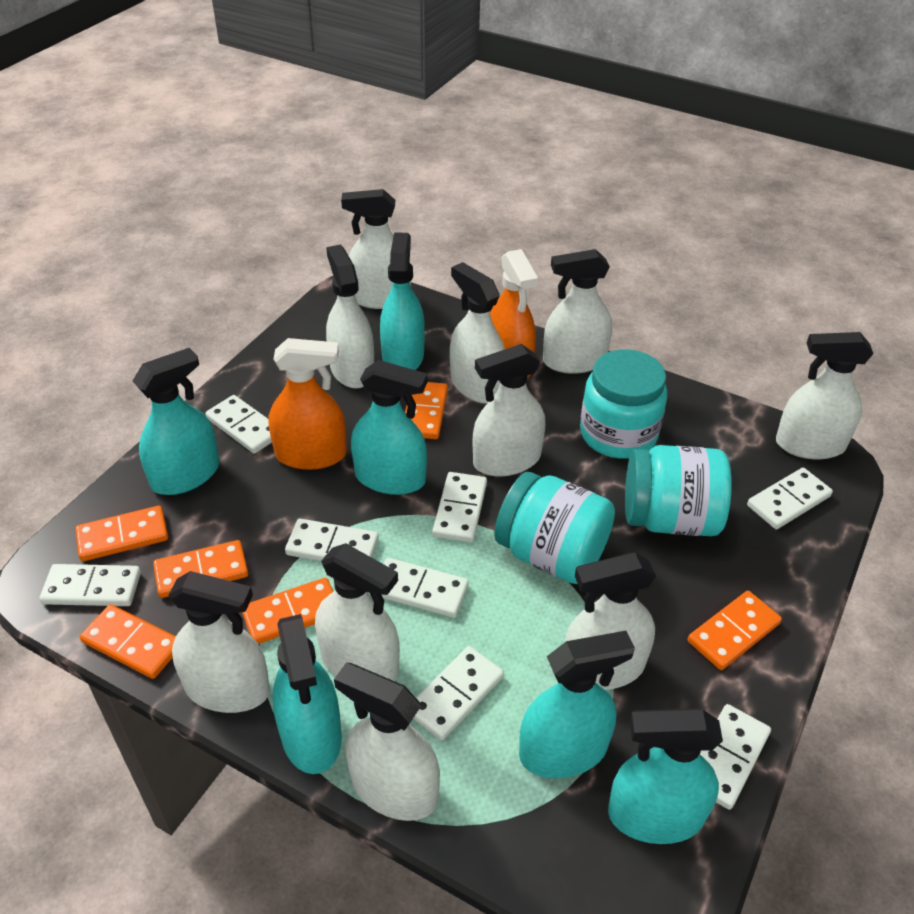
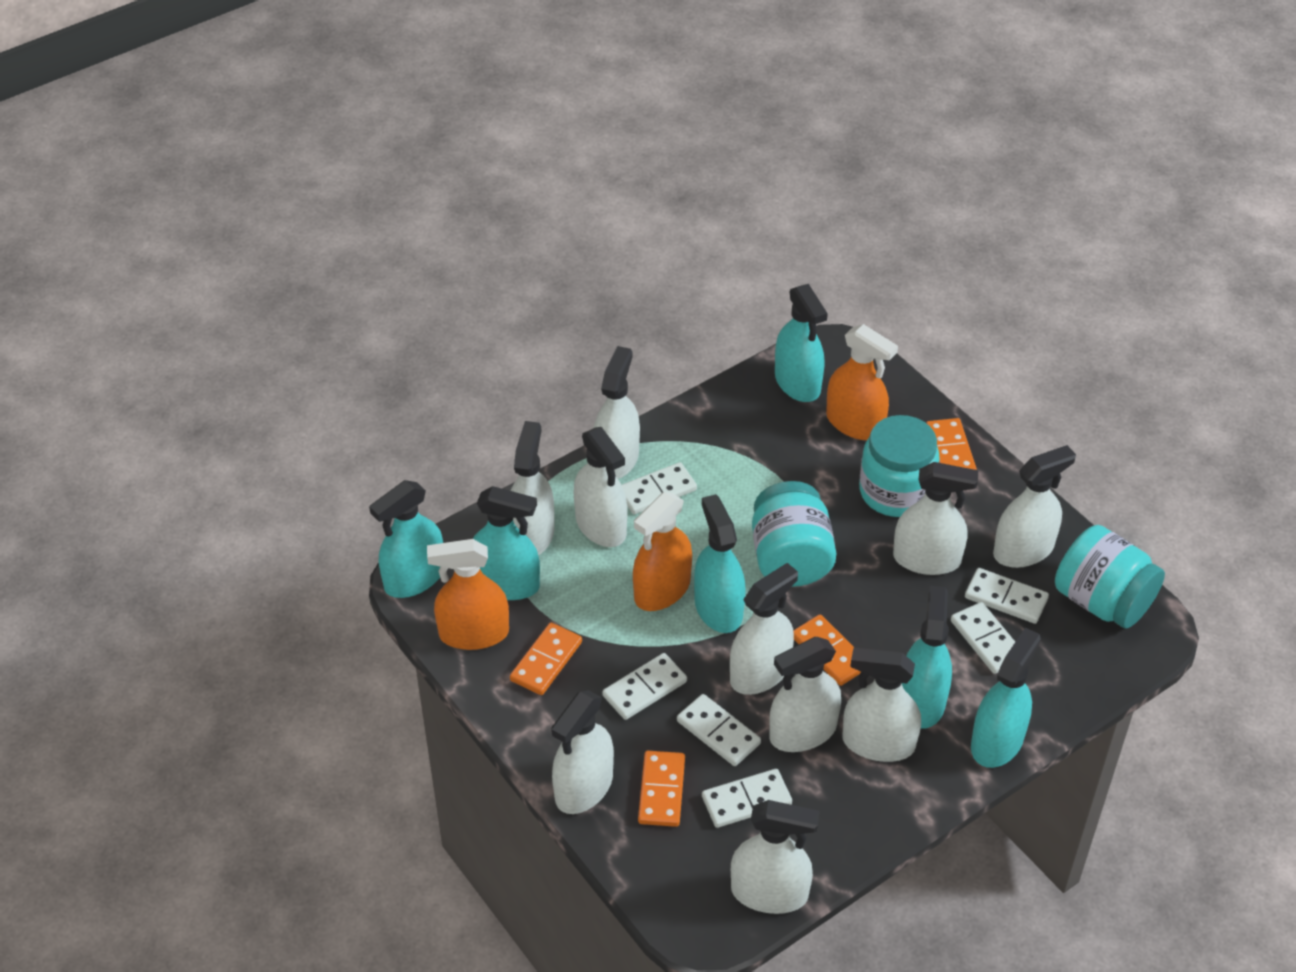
orange domino: [75,506,168,561] [80,604,176,679] [153,540,248,598] [242,578,333,644] [405,382,448,439] [688,591,782,670] = 6 -> [510,623,582,695] [638,751,685,827] [793,615,861,686] [926,418,977,470] = 4
orange spray bottle: [269,338,347,470] [490,249,538,378] = 2 -> [427,539,509,650] [633,492,692,611] [826,324,898,440] = 3
white domino: [40,564,141,606] [205,395,272,454] [285,519,379,561] [381,558,469,618] [413,646,504,740] [432,472,487,543] [700,704,771,810] [747,468,833,529] = 8 -> [602,653,687,720] [622,462,697,514] [677,694,761,766] [702,769,792,828] [951,602,1015,674] [965,568,1049,624] = 6

